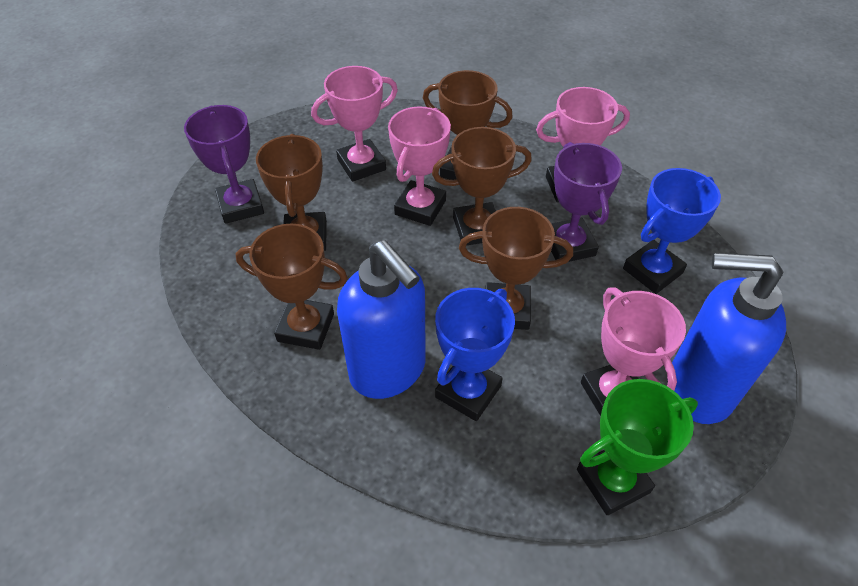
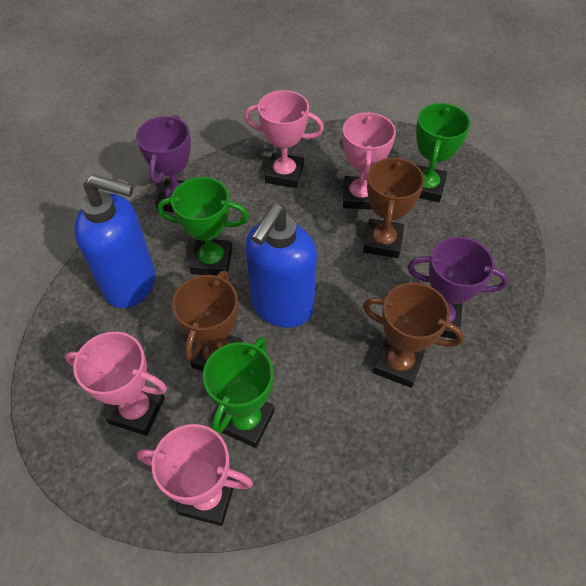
blue trophy: [435,288,515,421] [623,168,721,294] = 2 -> none = 0
brown trophy: [236,224,348,350] [256,134,327,251] [423,70,513,180] [432,127,532,246] [459,207,573,330] = 5 -> [172,271,243,371] [363,156,424,258] [363,282,464,388] = 3
green trophy: [577,379,698,515] = 1 -> [157,177,249,276] [203,337,275,448] [416,103,471,202] = 3

